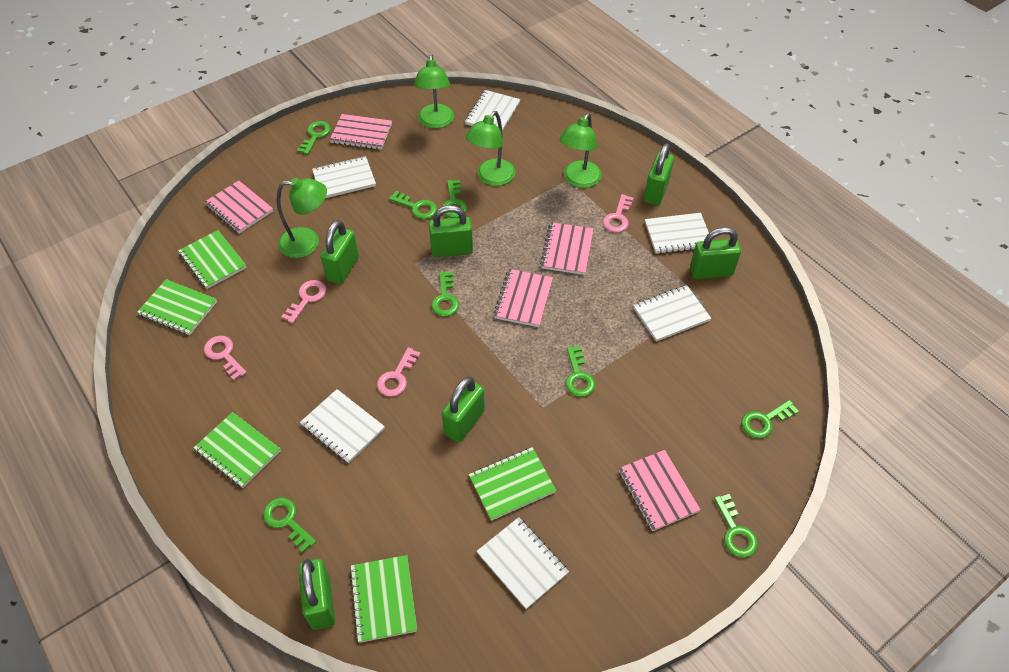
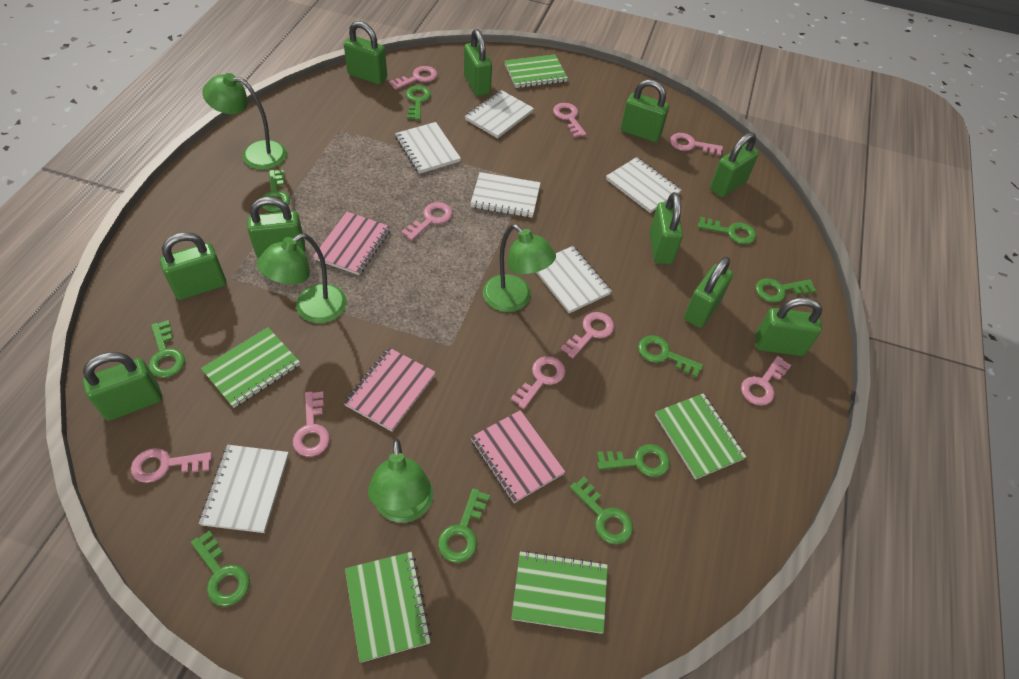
green key: [263,498,316,553] [297,121,331,155] [389,191,437,219] [431,272,459,317] [442,180,467,218] [566,346,595,397] [714,494,758,558] [741,400,799,438] = 8 -> [149,320,185,378] [191,531,250,606] [262,170,290,212] [406,85,431,120] [438,488,490,563] [570,477,633,544] [597,444,670,477] [638,335,703,378] [698,217,756,244] [755,278,816,303] = 10
green padlock: [298,559,335,630] [320,220,359,284] [429,205,473,257] [442,377,485,442] [644,143,674,205] [690,227,741,279] = 6 -> [83,352,162,421] [160,232,226,300] [247,197,305,259] [344,21,387,85] [464,29,492,96] [621,79,669,142] [649,192,683,264] [684,257,733,328] [710,132,759,197] [755,297,822,356] = 10
pink key: [204,336,247,380] [281,280,326,324] [377,347,421,397] [603,194,634,233] = 4 -> [131,448,212,483] [293,391,330,457] [389,66,438,90] [401,202,452,241] [511,356,566,409] [553,103,586,138] [561,312,614,358] [670,133,723,156] [741,356,791,405] = 9
pink notebook: [204,180,273,233] [330,114,392,150] [493,269,553,327] [540,222,594,275] [618,450,701,531] = 5 -> [313,212,391,275] [343,348,436,432] [471,410,565,503] = 3

